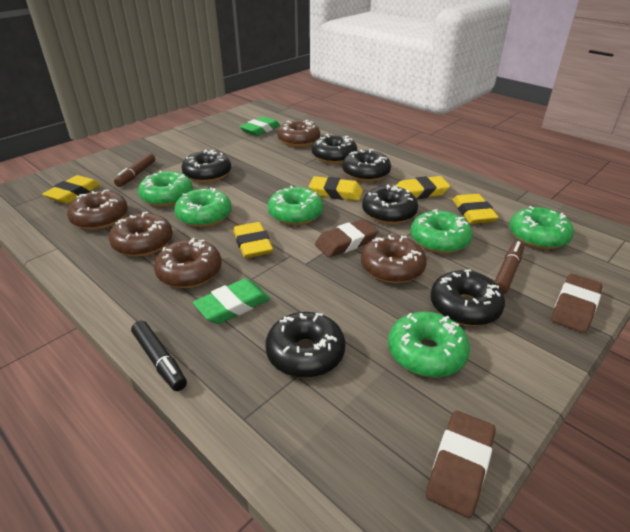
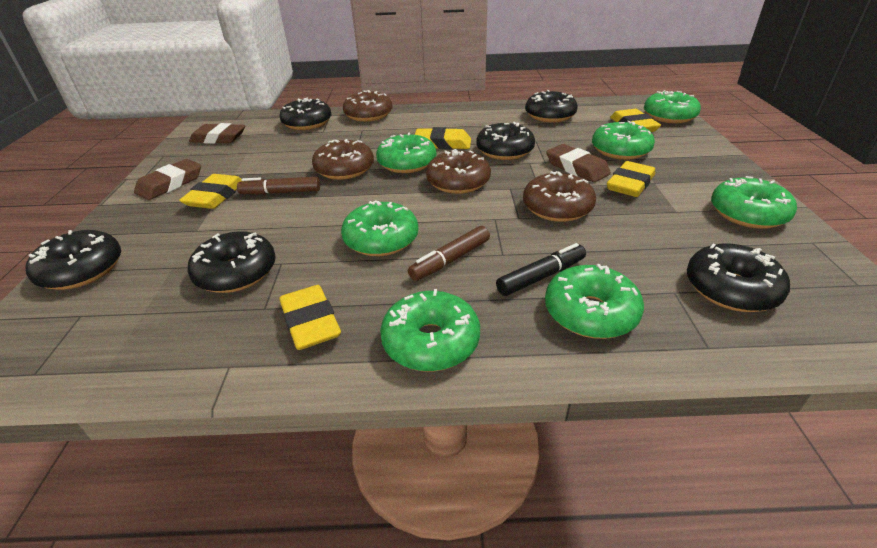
brown donut: [67,190,128,230] [109,212,173,257] [154,238,222,288] [277,120,320,147] [361,235,427,283] = 5 -> [312,139,374,180] [343,90,393,122] [426,149,491,194] [523,171,596,222] = 4
green donut: [138,170,193,207] [174,187,232,227] [268,186,323,225] [388,312,470,378] [410,209,472,254] [510,206,574,249] = 6 -> [341,200,418,256] [376,132,436,173] [380,289,480,372] [545,264,644,339] [592,121,655,160] [644,90,701,123] [711,176,797,229] = 7
green eraser: [193,278,270,324] [240,116,280,136] = 2 -> none = 0

